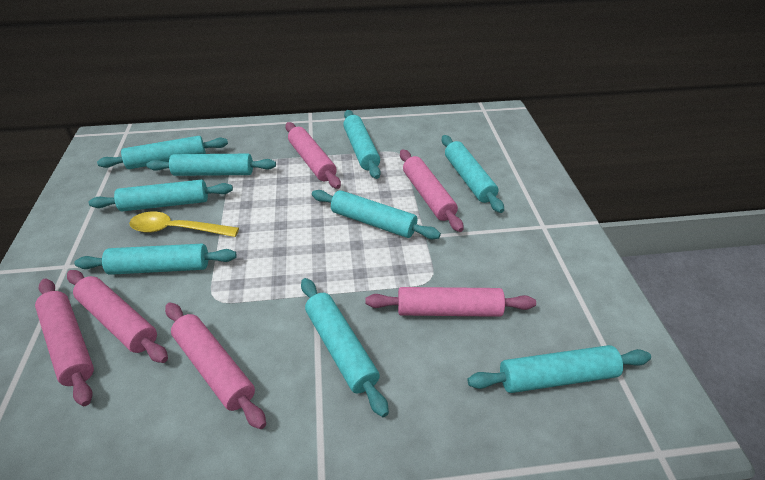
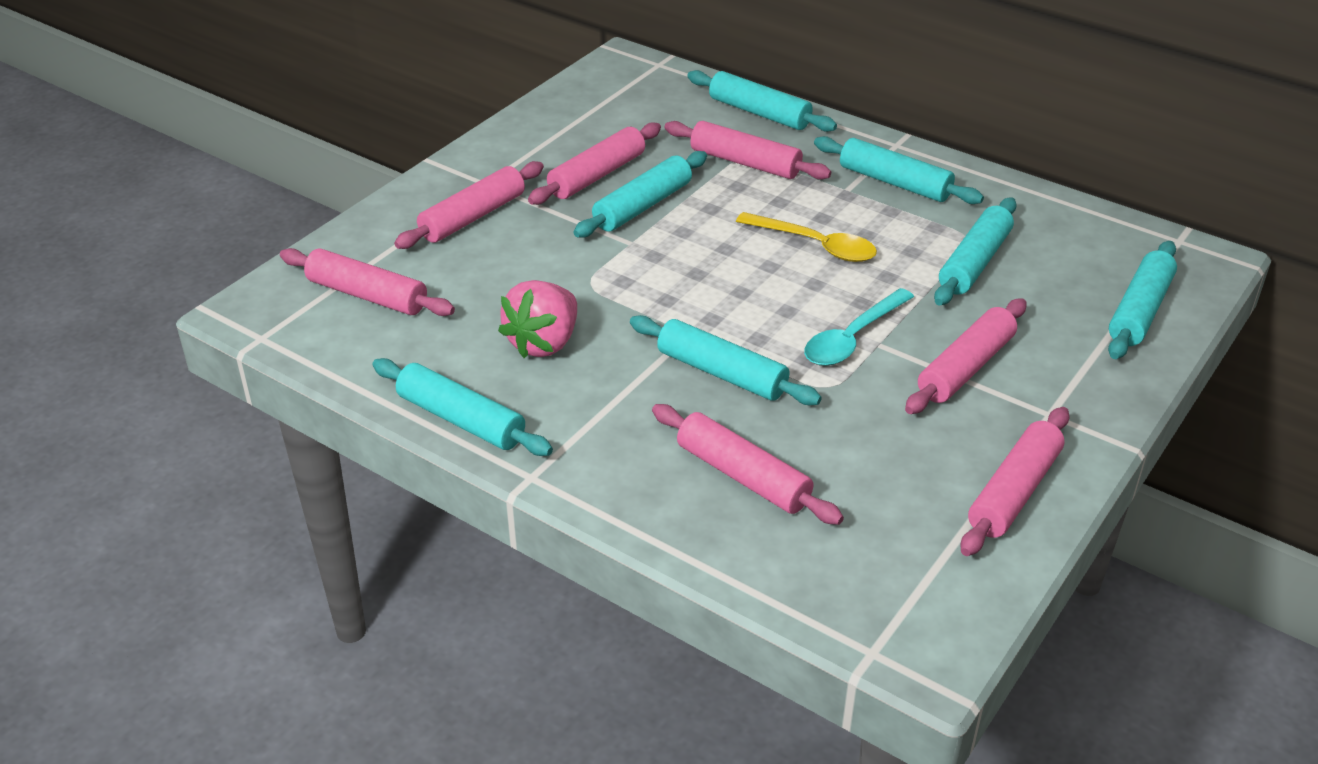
pink rolling pin: [35,279,94,406] [67,270,168,363] [165,303,266,429] [285,122,341,189] [365,287,536,317] [400,149,464,232] = 6 -> [280,248,455,316] [394,161,544,249] [528,122,661,205] [652,404,844,525] [665,121,831,180] [905,298,1027,414] [961,407,1069,556] = 7
pink strawberry: none = 0 -> [498,280,577,358] = 1
turquoise rolling pin: [74,244,237,275] [89,180,233,212] [97,136,228,169] [147,154,276,176] [301,278,389,417] [312,190,441,239] [343,110,381,179] [442,135,504,213] [468,345,651,393] = 9 -> [372,358,553,456] [574,151,707,238] [630,315,822,405] [687,70,837,132] [814,136,984,204] [934,197,1017,306] [1108,241,1177,359] = 7
turquoise spoon: none = 0 -> [804,288,914,366] = 1

